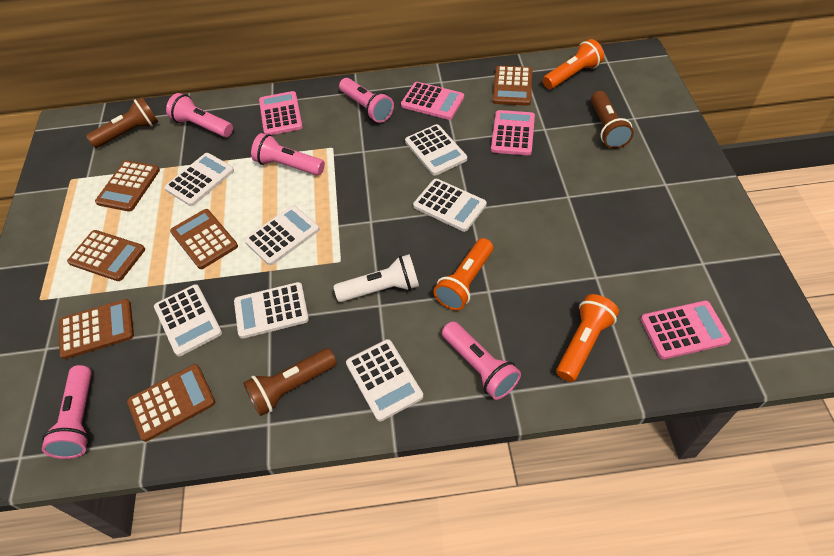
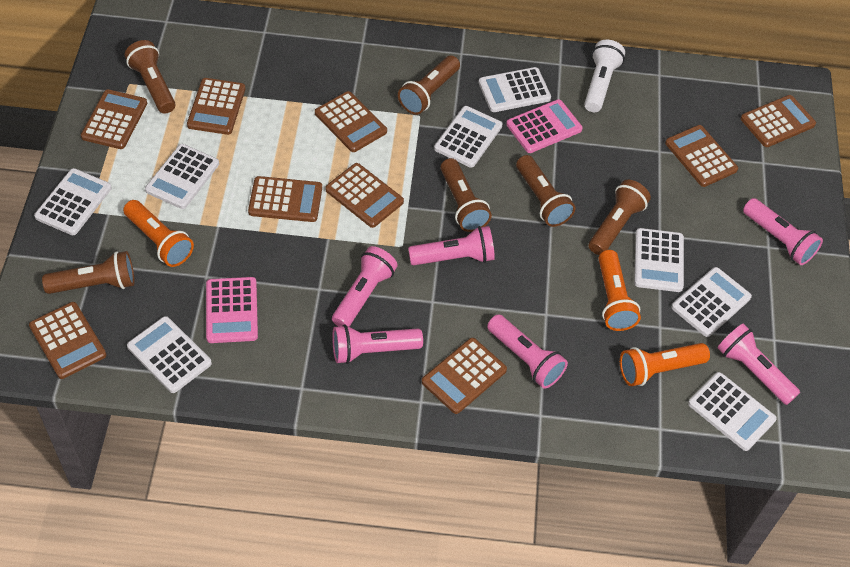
brown calculator: [59,299,134,359] [67,230,145,281] [95,160,160,212] [127,364,215,442] [170,209,238,269] [492,66,533,106] = 6 -> [29,302,106,379] [81,89,147,149] [187,78,245,135] [248,176,322,222] [315,91,387,152] [325,163,404,228] [422,338,507,414] [665,125,738,187] [741,95,816,147] = 9
brown flashlight: [86,97,158,148] [243,348,337,416] [591,91,634,149] = 3 -> [42,251,135,294] [125,40,175,114] [398,56,460,115] [440,158,492,232] [516,155,575,227] [589,180,651,255] = 6
pink calculator: [259,91,303,135] [401,82,464,120] [491,110,535,155] [641,301,731,359] = 4 -> [206,277,258,343] [506,99,583,153] = 2
pink flashlight: [42,365,92,459] [166,93,233,137] [251,133,325,176] [339,78,394,123] [442,321,521,400] = 5 -> [332,246,398,327] [332,324,423,364] [408,226,495,265] [487,314,568,389] [718,323,800,405] [743,198,823,265] = 6
white calculator: [154,284,222,356] [164,153,234,206] [234,282,309,339] [244,205,319,266] [346,339,423,422] [405,124,467,176] [413,179,487,232] = 7 -> [34,168,112,235] [127,316,212,393] [145,144,219,209] [434,106,502,168] [479,67,551,112] [634,228,684,292] [671,267,752,337] [688,372,777,451] = 8

